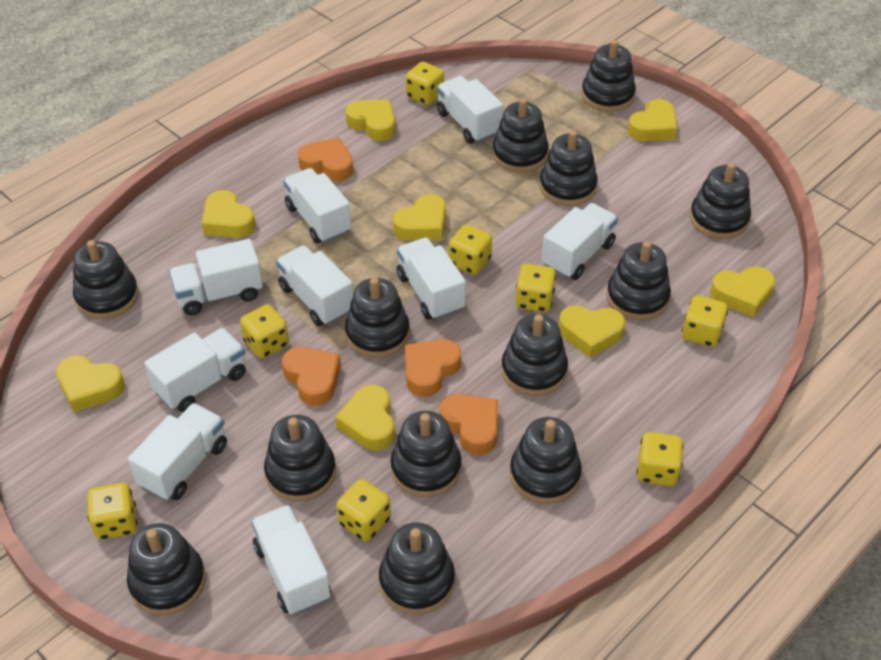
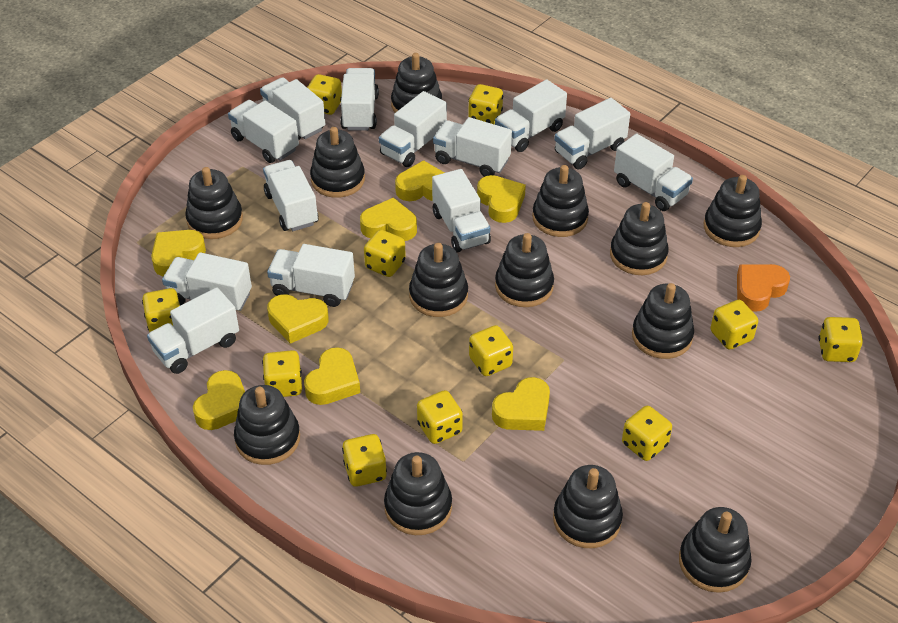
orange heart: [282,347,341,406] [298,138,353,182] [405,339,461,397] [440,394,498,455] = 4 -> [737,264,790,312] = 1
white truck: [128,403,227,501] [144,328,246,412] [169,239,263,316] [251,505,331,615] [276,245,353,326] [283,168,351,244] [397,238,466,320] [437,76,503,144] [541,203,618,280] = 9 -> [147,287,239,374] [162,252,252,311] [228,100,299,163] [260,77,325,140] [263,160,318,231] [267,244,355,307] [340,68,379,131] [379,91,447,167] [432,169,491,252] [433,117,512,177] [495,79,567,152] [554,98,630,169] [614,134,693,211] = 13
yellow dice: [87,483,137,540] [240,304,289,359] [336,479,391,541] [406,62,444,105] [449,225,492,275] [516,264,556,312] [637,432,683,486] [682,295,728,347] = 8 -> [142,288,180,332] [262,350,302,397] [307,74,342,115] [342,434,387,487] [364,230,406,277] [417,390,463,444] [468,84,503,124] [469,325,513,376] [622,406,672,461] [711,300,758,350] [818,317,863,362] = 11

